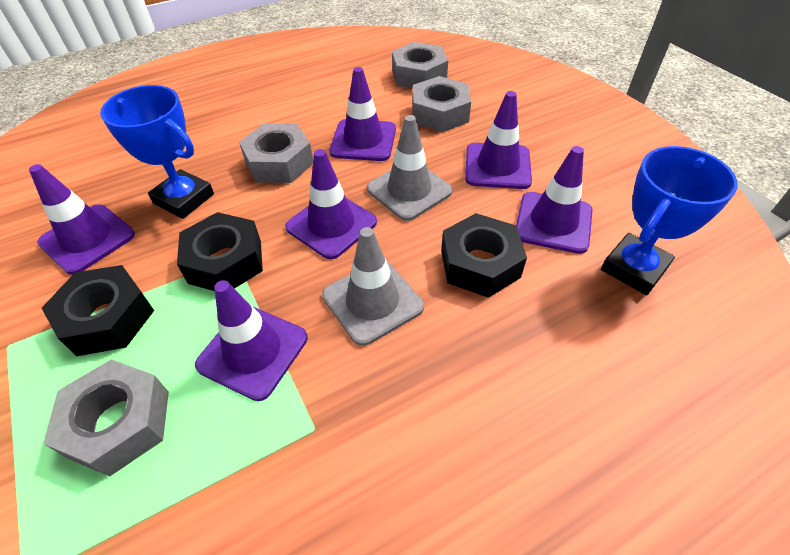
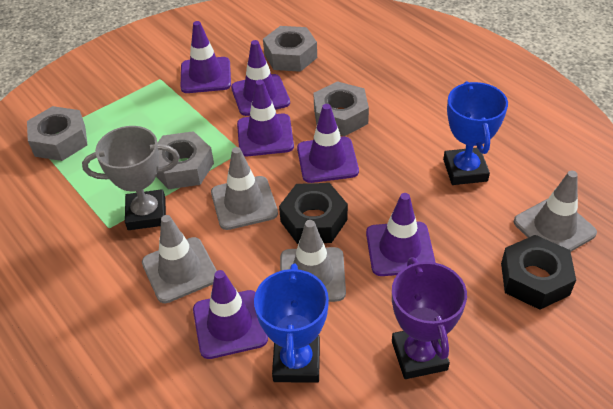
black nut: [42,265,154,356] [177,212,263,291] [441,213,527,298] = 3 -> [279,183,348,244] [501,235,576,310] = 2
grey traffic cone: [322,227,424,346] [367,115,453,221] = 2 -> [142,215,217,303] [211,147,278,230] [280,220,346,302] [514,171,597,252] = 4
grey trophy: none = 0 -> [82,126,180,230] = 1
purple trophy: none = 0 -> [392,257,467,379] = 1

